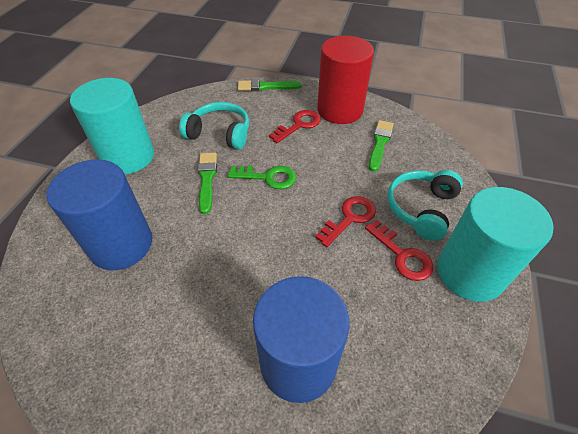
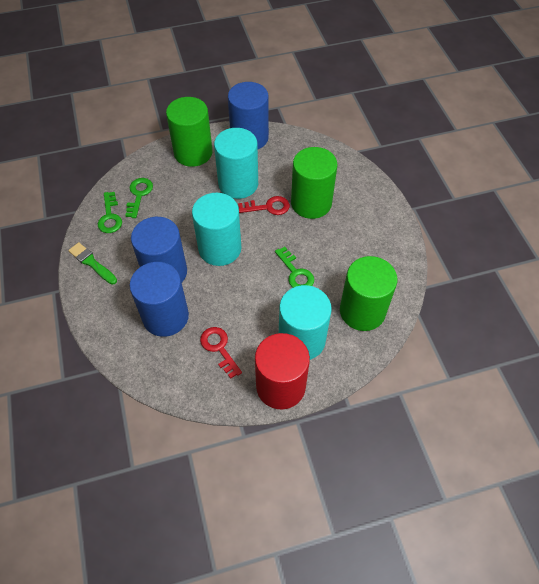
blue cylinder: [47,159,152,270] [253,276,349,403] = 2 -> [129,262,189,337] [131,217,187,282] [228,82,269,149] = 3
green brush: [198,153,217,214] [238,79,302,91] [369,120,394,172] = 3 -> [68,242,117,284] = 1
green cylinder: none = 0 -> [166,97,213,167] [291,147,337,219] [340,256,398,331] = 3
green key: [228,165,296,189] = 1 -> [98,192,122,233] [125,178,153,218] [275,247,314,288] = 3
red key: [269,110,321,143] [315,196,376,247] [365,220,433,281] = 3 -> [200,327,242,379] [238,196,290,215] = 2
turquoise cylinder: [70,78,154,174] [437,187,554,302] = 2 -> [192,193,242,266] [214,128,258,199] [279,285,332,360] = 3
turquoise headphones: [179,102,249,150] [387,170,463,241] = 2 -> none = 0

